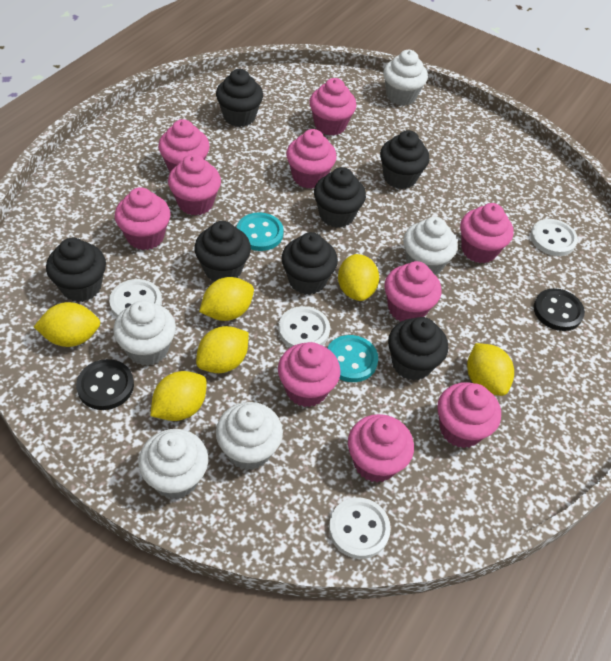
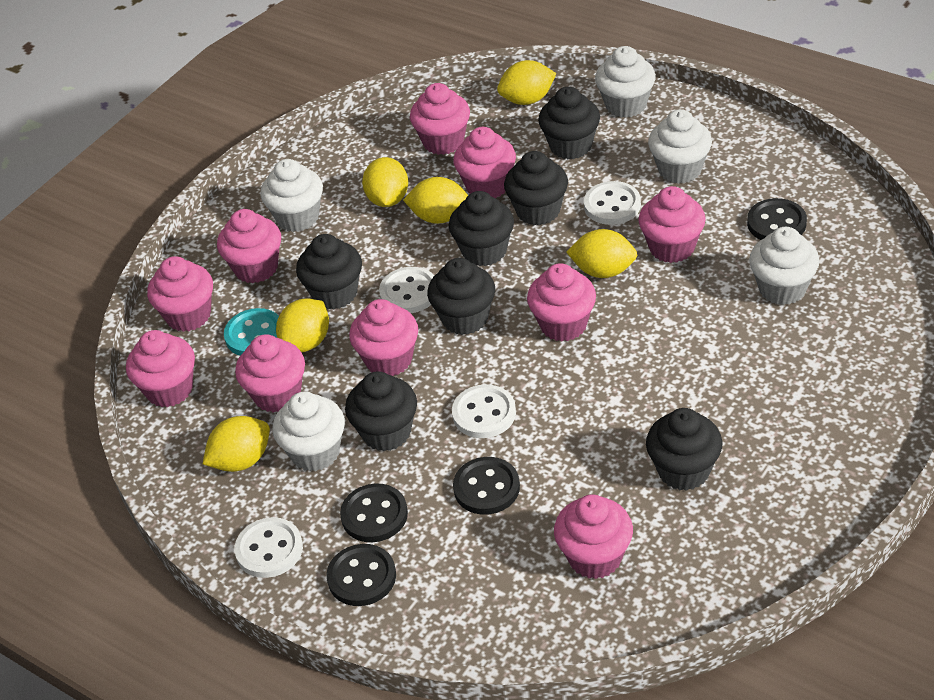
black button: [76,359,134,410] [533,288,585,331] = 2 -> [326,544,396,606] [340,484,408,542] [453,457,520,515] [747,198,807,240] = 4
turquoise button: [236,213,284,251] [327,335,378,382] = 2 -> [224,308,279,356] = 1

